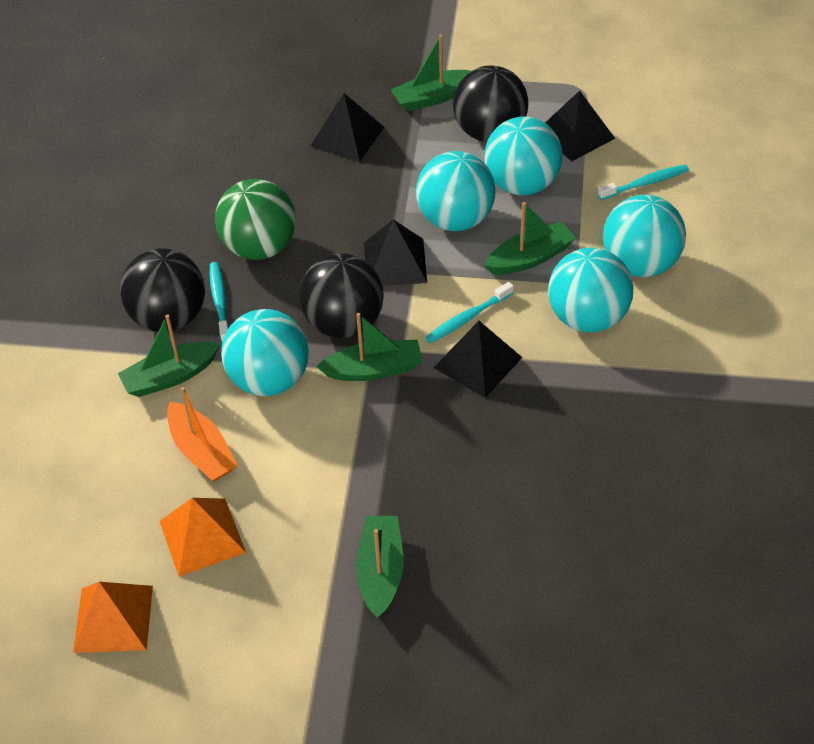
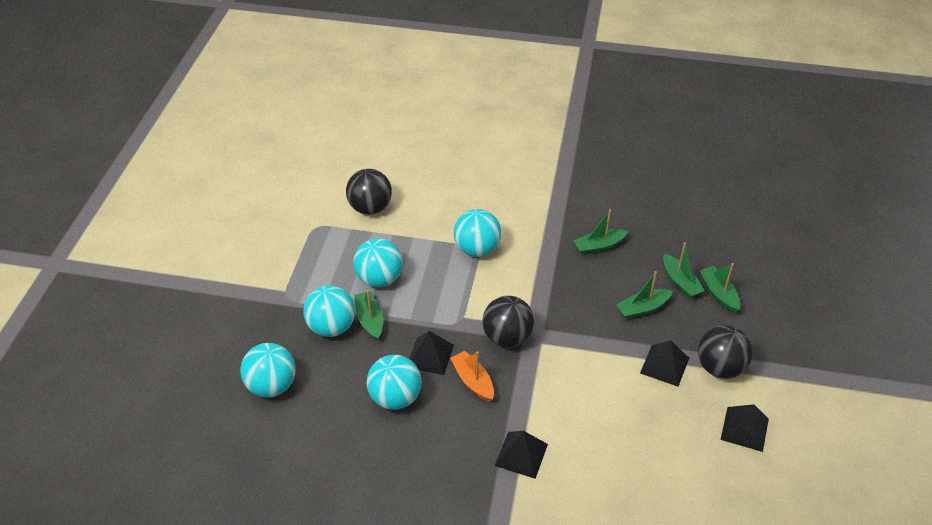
green ball: [215,179,296,260] = 1 -> none = 0
orange pyramid: [73,582,153,653] [159,498,246,576] = 2 -> none = 0
turquoise toothbrush: [210,262,229,342] [425,282,514,343] [598,165,689,200] = 3 -> none = 0

